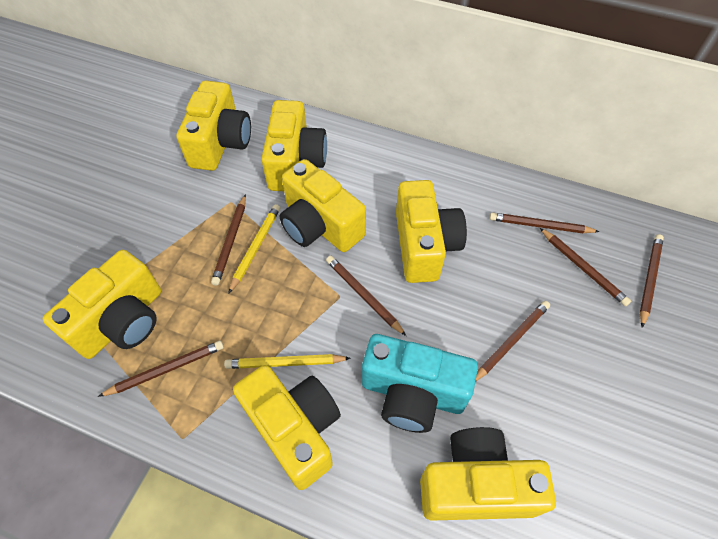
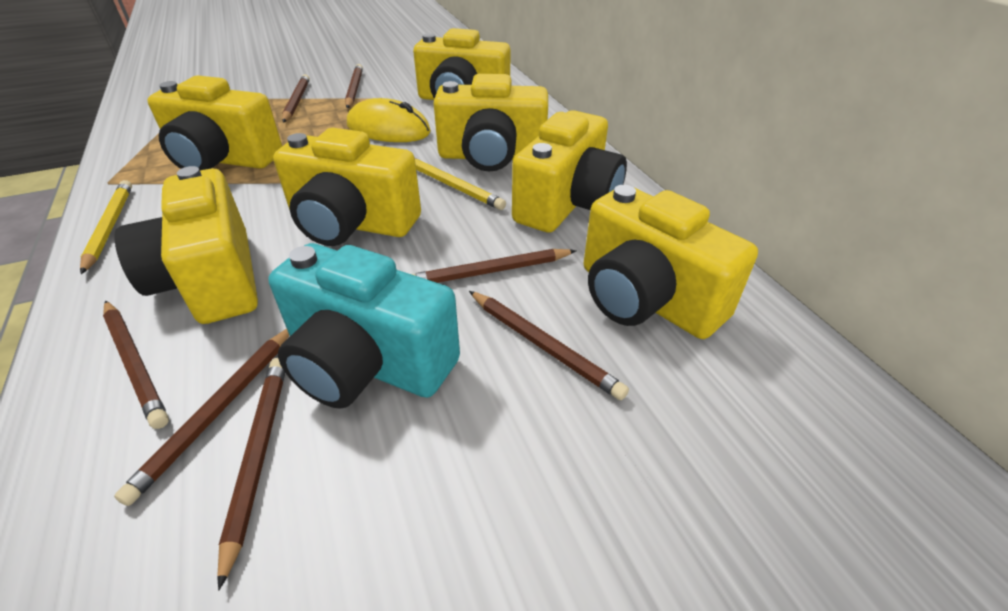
yellow mouse: none = 0 -> [347,98,431,142] = 1

